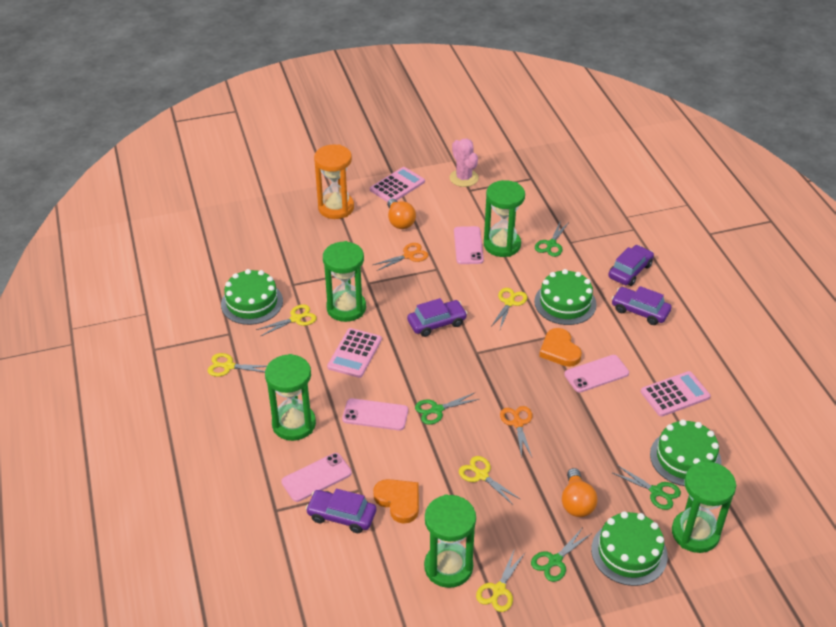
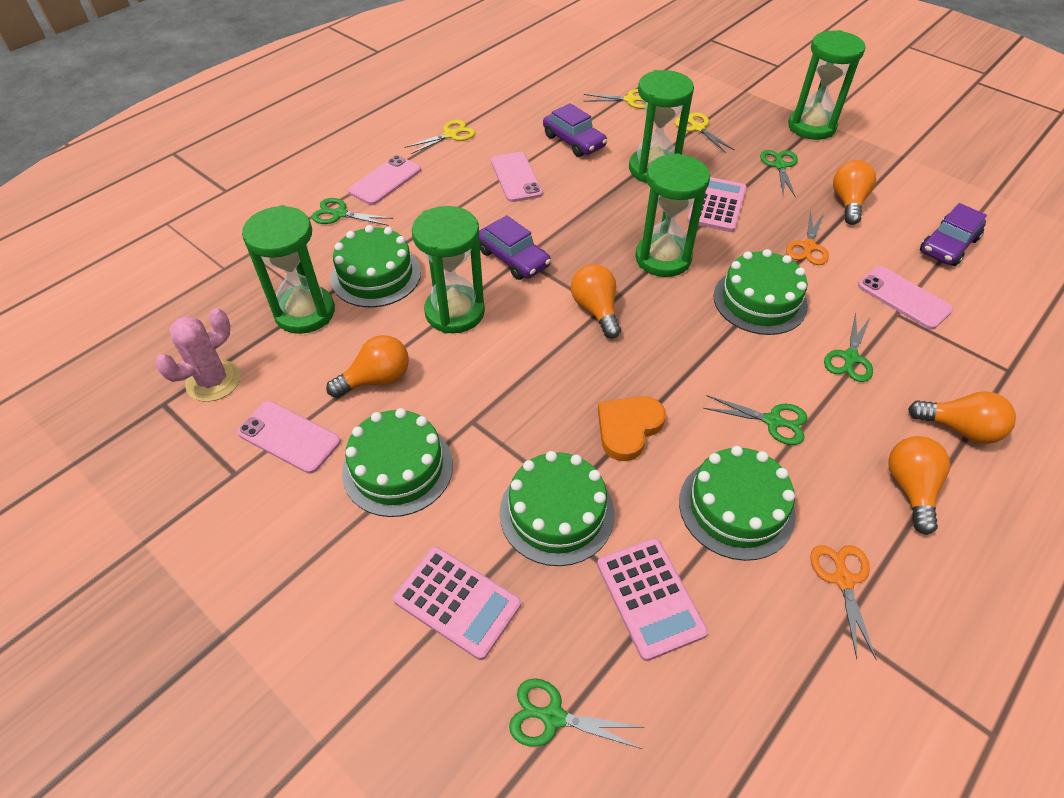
green cake: [221,269,283,325] [534,269,597,325] [591,511,668,586] [650,420,721,486] = 4 -> [330,225,421,307] [342,408,453,517] [499,451,614,566] [679,446,796,561] [713,249,808,335] = 5
green scissors: [415,393,479,425] [531,529,591,582] [535,221,569,257] [613,465,681,510] = 4 -> [312,198,393,226] [509,678,642,749] [703,395,807,445] [760,150,798,197] [824,313,873,382] = 5
orange heart: [373,479,419,524] [539,328,582,367] = 2 -> [598,396,666,461] = 1
orange hourglass: [314,145,354,219] = 1 -> none = 0
orange light bulb: [387,199,416,229] [562,468,598,517] = 2 -> [326,335,409,398] [571,264,621,339] [833,160,876,225] [888,436,950,535] [908,391,1016,444] = 5
purple car: [305,489,376,533] [407,298,467,337] [608,245,654,286] [611,286,671,325] = 4 -> [479,215,551,280] [543,103,607,157] [920,203,987,266] = 3
yellow scissors: [207,353,267,377] [256,304,317,336] [459,456,520,505] [476,551,525,612] [491,288,527,329] = 5 -> [405,120,475,154] [584,89,644,109] [675,112,735,153] = 3

